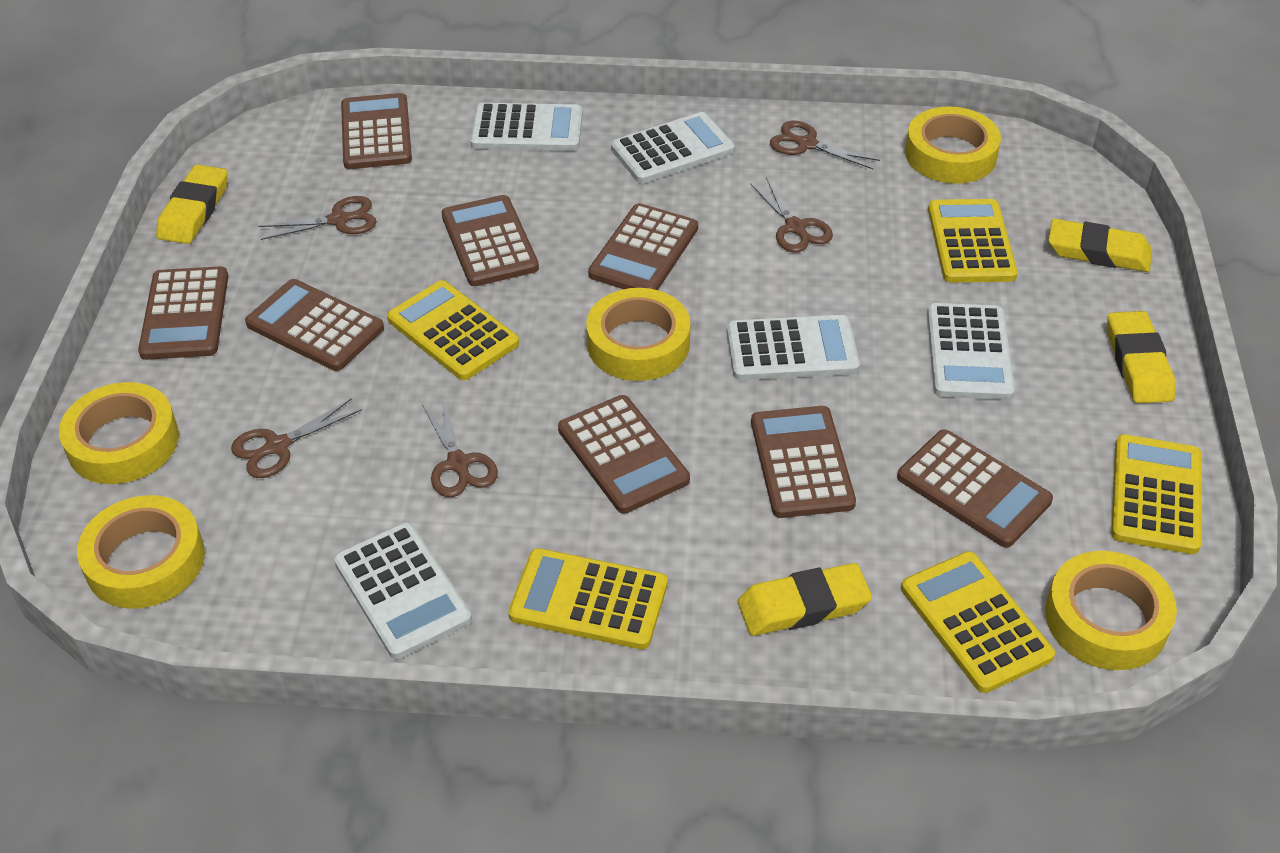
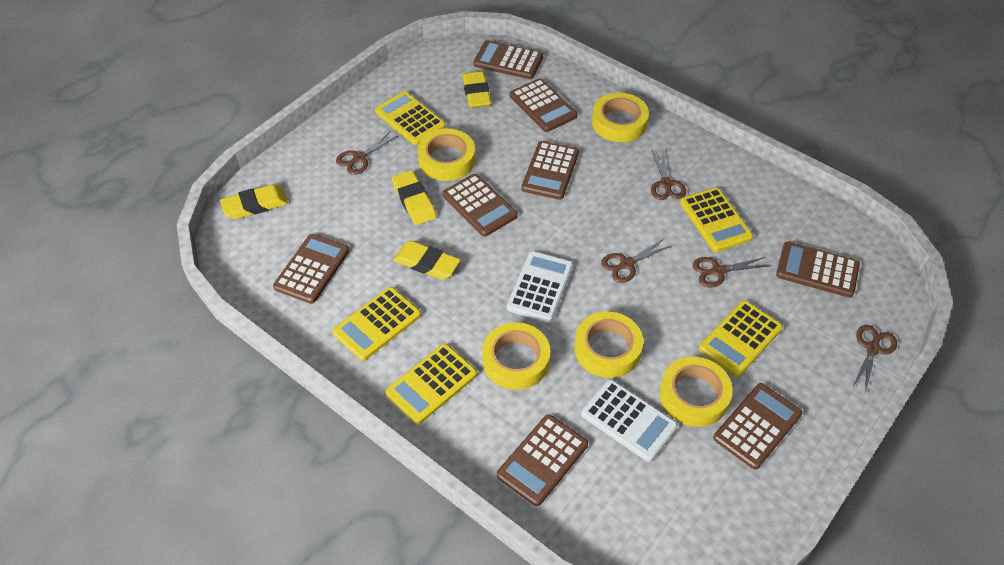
white calculator: [334,522,472,659] [470,103,582,151] [611,112,735,183] [727,315,860,380] [927,303,1015,400] = 5 -> [507,251,573,322] [581,379,678,462] = 2

